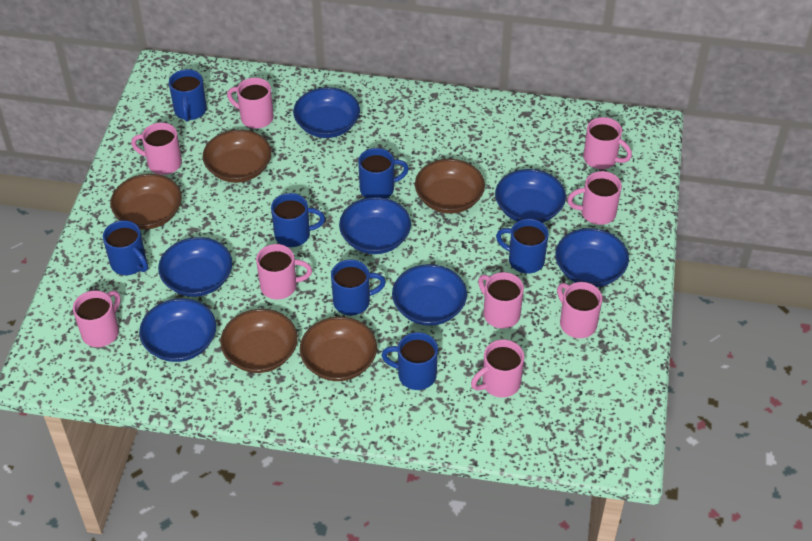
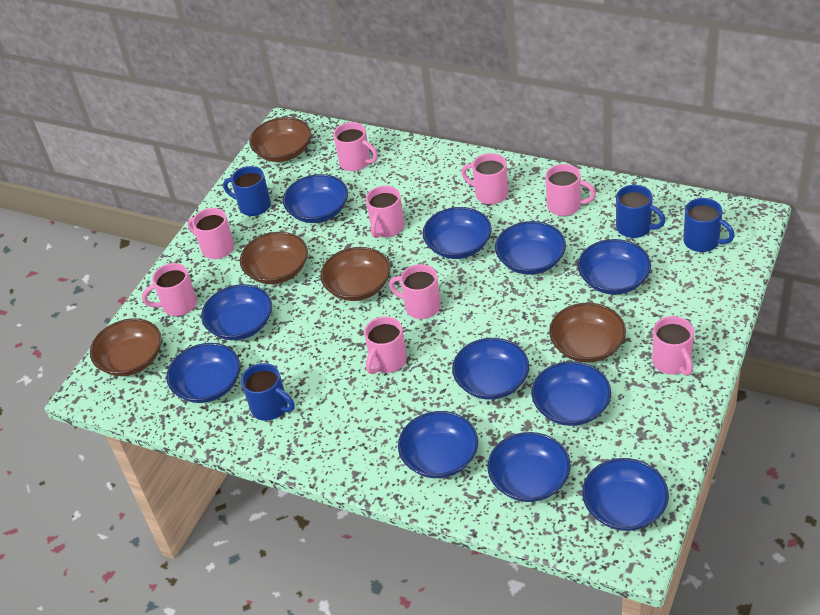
blue bowl: [139,298,216,362] [158,237,232,297] [293,87,360,138] [339,197,411,254] [392,264,467,326] [495,169,566,223] [555,228,629,287] = 7 -> [166,343,240,403] [201,284,272,340] [283,174,348,223] [398,411,478,478] [423,207,492,259] [452,338,529,400] [487,432,571,502] [495,221,566,275] [531,361,611,426] [578,239,651,295] [582,458,669,531] = 11
blue mug: [103,220,148,275] [169,69,207,122] [271,193,325,247] [331,259,386,315] [358,148,409,199] [382,332,438,390] [496,219,549,274] = 7 -> [223,166,271,216] [241,363,295,421] [616,185,665,238] [683,198,735,252] = 4

